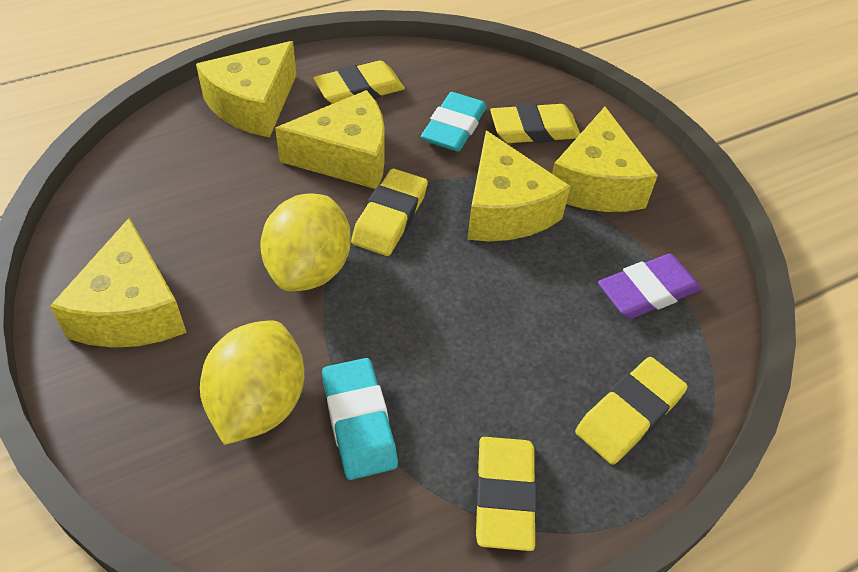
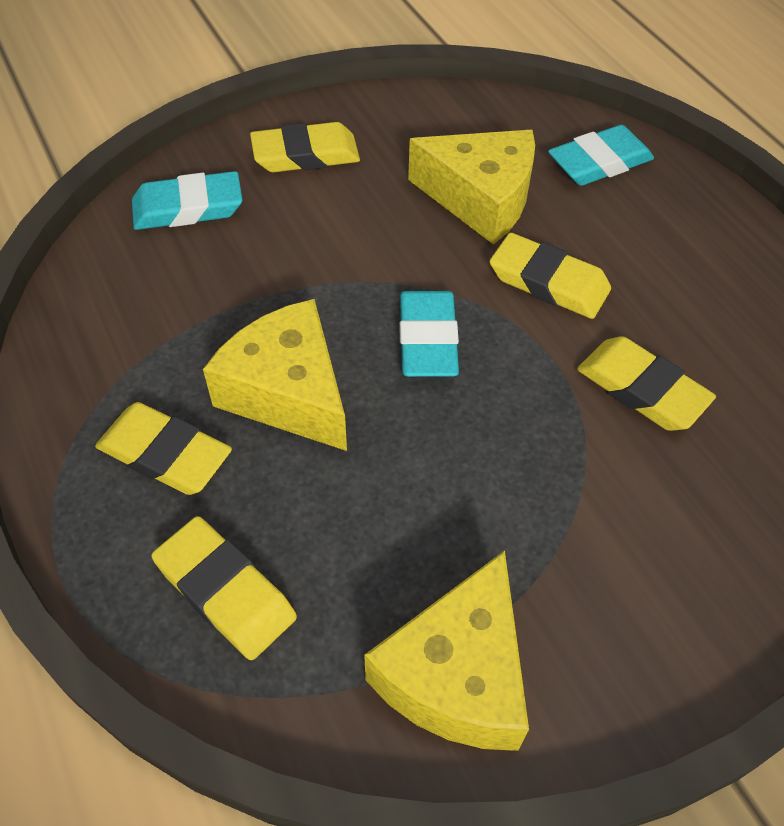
purple eraser: [598,254,702,319] = 1 -> none = 0
turquoise eraser: [322,358,398,480] [421,92,487,152] = 2 -> [132,171,243,230] [399,291,459,377] [548,125,654,186] = 3
yellow cheese: [50,218,187,348] [196,41,296,137] [275,90,385,189] [467,130,570,241] [552,107,658,212] = 5 -> [203,299,347,451] [364,550,529,751] [408,130,535,245] = 3
yellow lemon: [200,320,304,445] [260,193,351,291] = 2 -> none = 0

